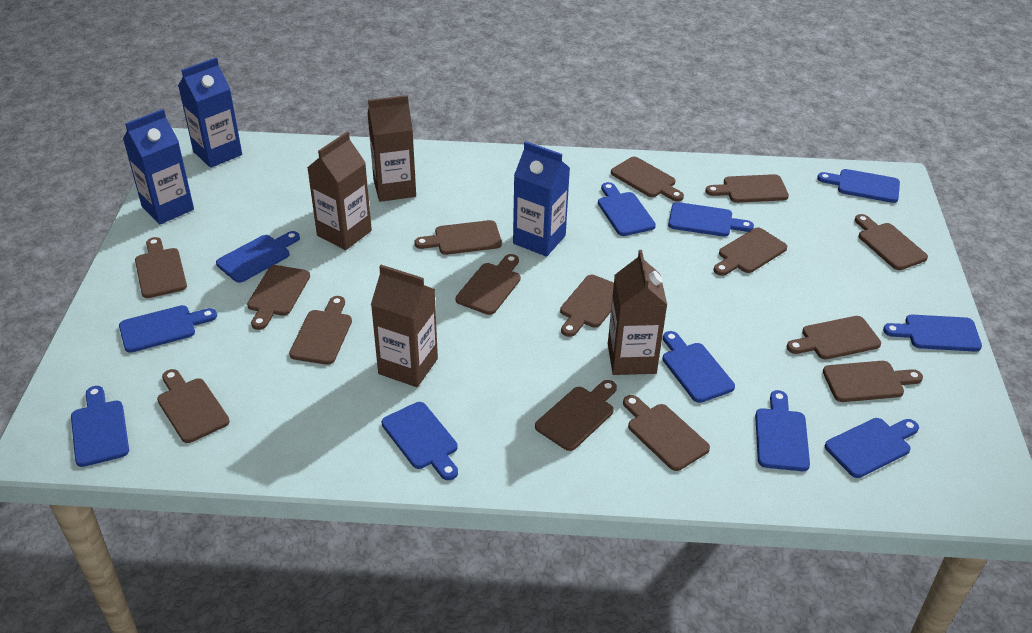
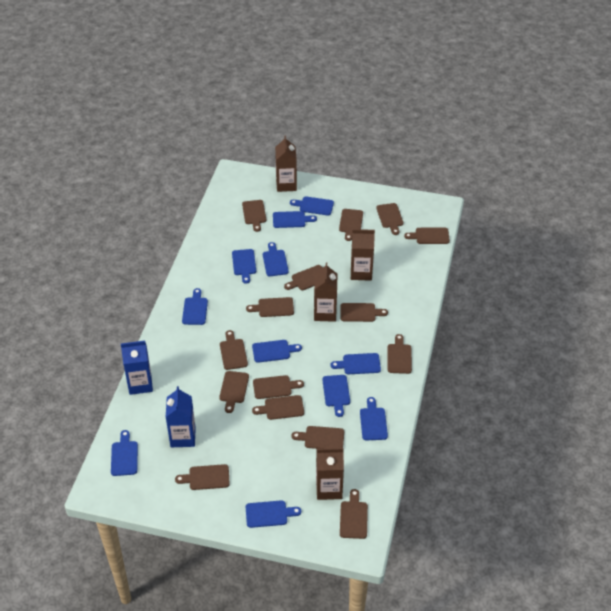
blue carton: [123,109,194,224] [178,58,242,168] [513,141,570,257] = 3 -> [121,341,153,395] [166,386,196,447] = 2

